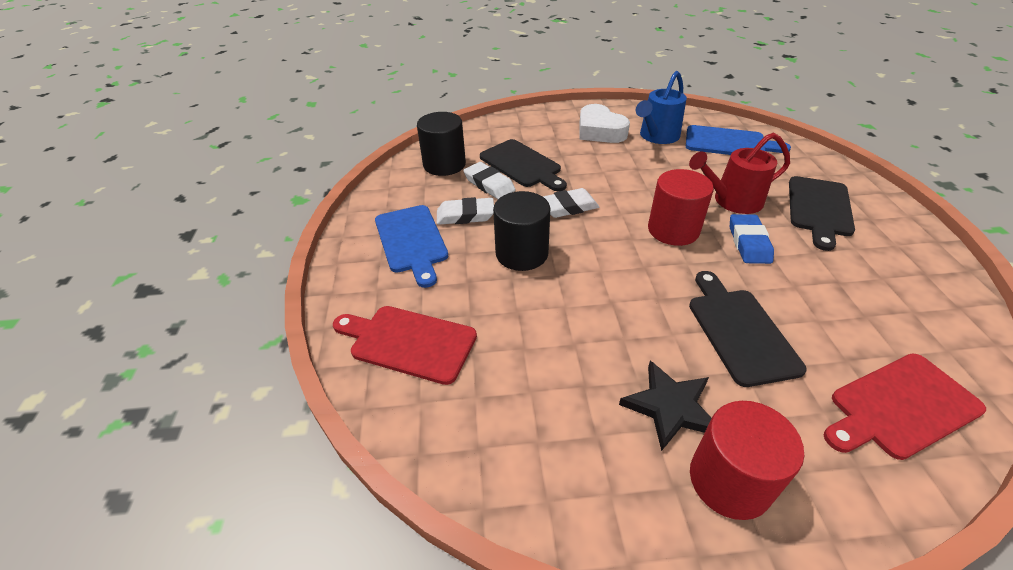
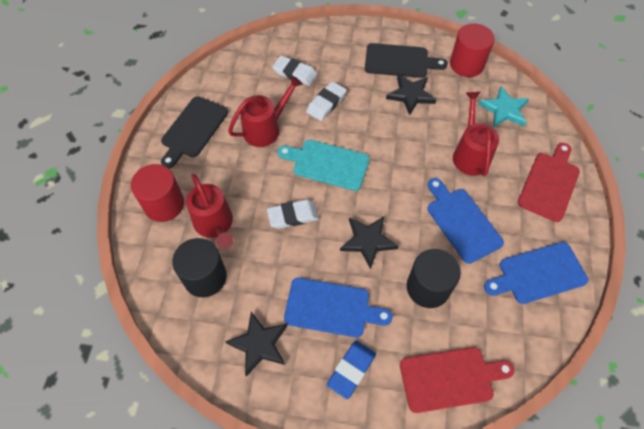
black cutting board: [480,139,567,191] [689,271,807,387] [789,176,855,251] = 3 -> [161,96,228,169] [365,43,448,78] = 2
black star: [619,361,712,451] = 1 -> [225,312,287,376] [340,217,398,269] [386,74,436,115] = 3
blue cutting board: [375,205,448,288] [686,125,791,155] = 2 -> [284,278,393,337] [428,178,504,264] [484,242,588,304] = 3
blue watering can: [636,71,687,144] = 1 -> none = 0
red watering can: [689,133,790,214] = 1 -> [186,174,234,249] [228,75,303,147] [453,92,499,176] = 3
turquoise cutting board: none = 0 -> [278,140,370,191] = 1
turquoise star: none = 0 -> [478,86,529,127] = 1
white heart: [579,104,630,143] = 1 -> none = 0

